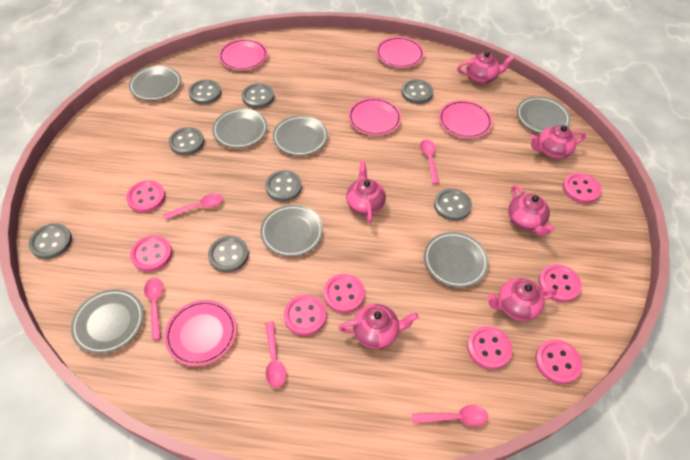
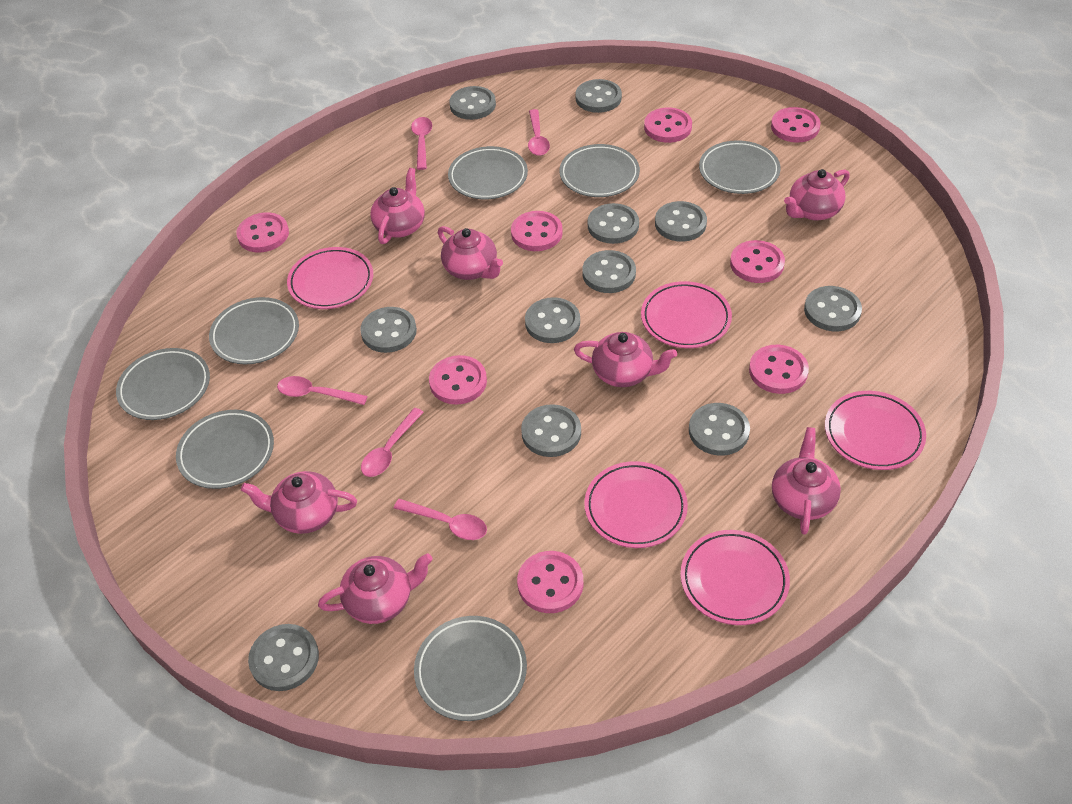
grey button: [28,223,72,259] [169,127,204,155] [188,79,221,104] [208,236,249,272] [242,83,274,108] [265,170,302,202] [401,79,433,104] [434,188,472,221] = 8 -> [248,624,319,691] [360,307,417,353] [449,86,496,120] [521,404,581,457] [525,297,580,343] [575,79,622,113] [582,250,636,293] [588,203,639,244] [655,201,707,242] [689,403,750,456] [804,286,862,331] = 11
pink teapot: [338,304,418,349] [346,161,386,223] [457,52,514,84] [487,278,557,321] [508,185,555,236] [531,125,586,159] = 6 -> [241,471,357,534] [318,553,433,624] [370,168,425,244] [438,226,503,280] [574,332,677,387] [772,427,841,535] [784,169,850,221] = 7

